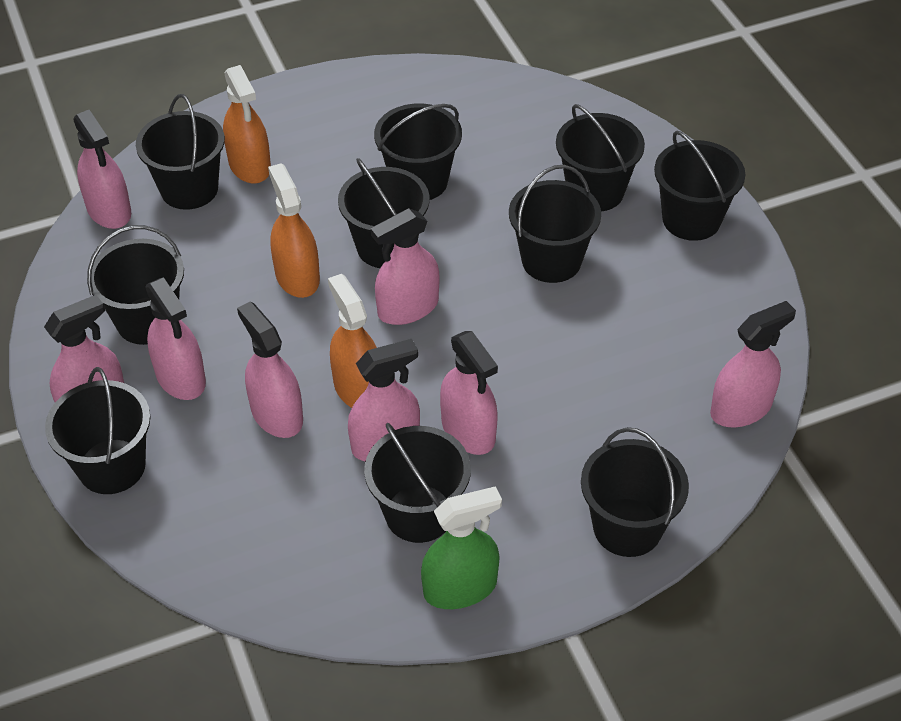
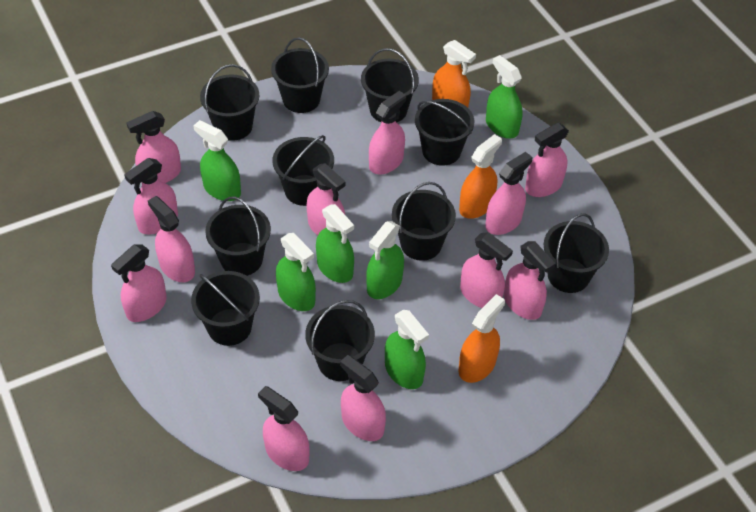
green spray bottle: [421,486,502,609] = 1 -> [193,120,241,201] [276,233,316,311] [316,204,354,283] [366,221,404,299] [385,310,429,389] [486,55,523,139] = 6
pink spray bottle: [44,295,124,402] [73,110,131,229] [145,277,206,400] [237,301,303,438] [348,339,420,461] [371,208,439,325] [440,331,498,455] [710,301,796,427] = 8 -> [111,244,167,322] [124,158,178,234] [126,111,181,183] [148,196,195,282] [258,386,310,471] [307,163,346,235] [340,355,386,441] [369,91,406,174] [460,232,513,308] [485,152,532,235] [504,241,556,320] [525,123,569,197] = 12

